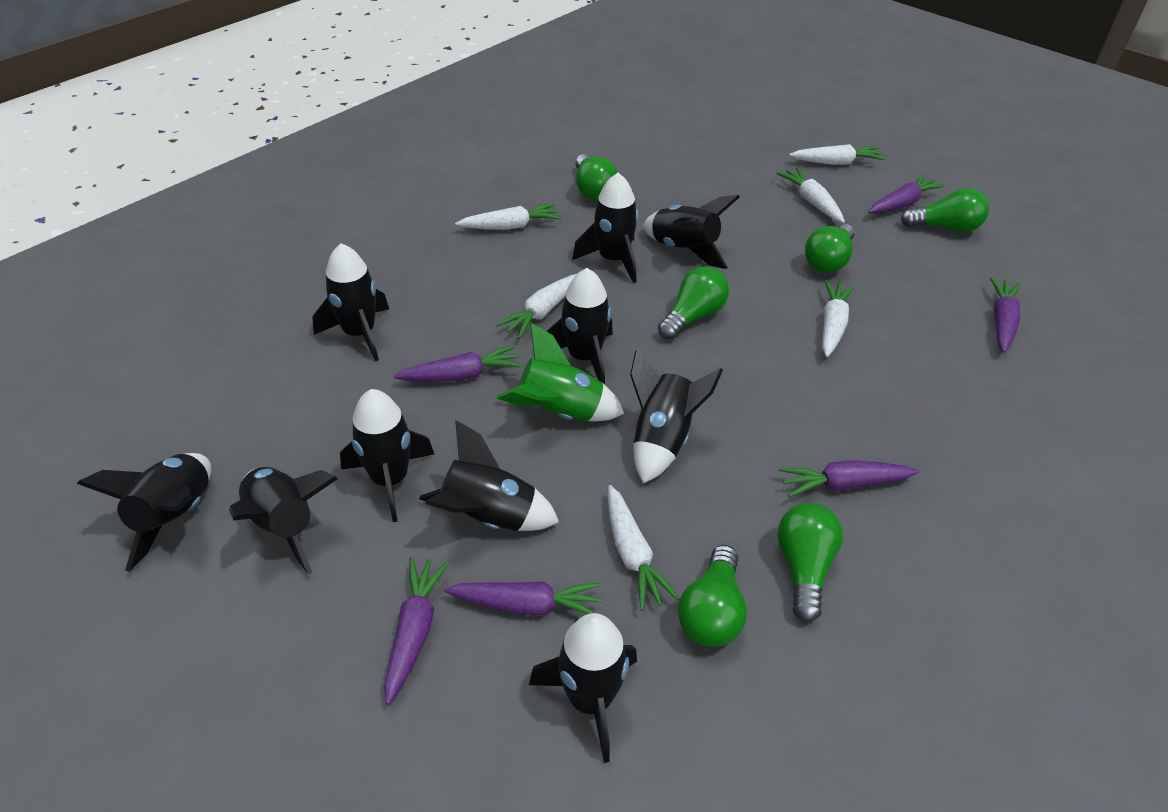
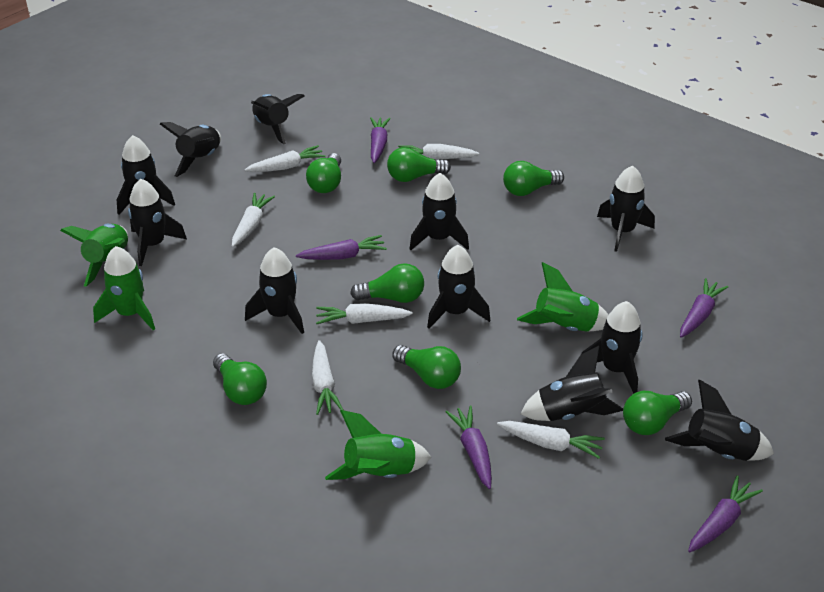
black rocket: [77,453,211,572] [229,467,338,574] [312,243,389,361] [340,389,434,522] [419,420,559,531] [529,613,637,763] [546,268,613,385] [572,173,638,283] [630,350,723,484] [643,195,740,269] = 10 -> [117,135,175,215] [128,179,187,266] [160,122,221,177] [245,247,304,334] [251,94,304,144] [409,173,469,250] [427,245,490,329] [520,346,623,421] [581,301,643,394] [597,166,655,252] [665,380,774,461] = 11
green light bulb: [575,154,618,200] [658,266,729,340] [678,545,747,647] [778,503,843,622] [805,224,855,272] [901,188,989,232] = 6 -> [213,353,267,405] [306,153,341,193] [350,263,424,303] [387,147,451,182] [392,345,461,389] [503,161,564,196] [623,391,692,435] = 7
green rocket: [496,323,624,421] = 1 -> [60,224,128,287] [93,246,155,330] [325,410,431,480] [517,262,608,332] = 4
purple carrot: [384,557,450,705] [394,345,522,382] [444,581,603,616] [779,460,919,497] [868,174,945,213] [990,277,1021,353] = 6 -> [296,235,387,260] [370,117,391,163] [445,406,492,489] [680,278,728,338] [688,475,763,552] = 5

